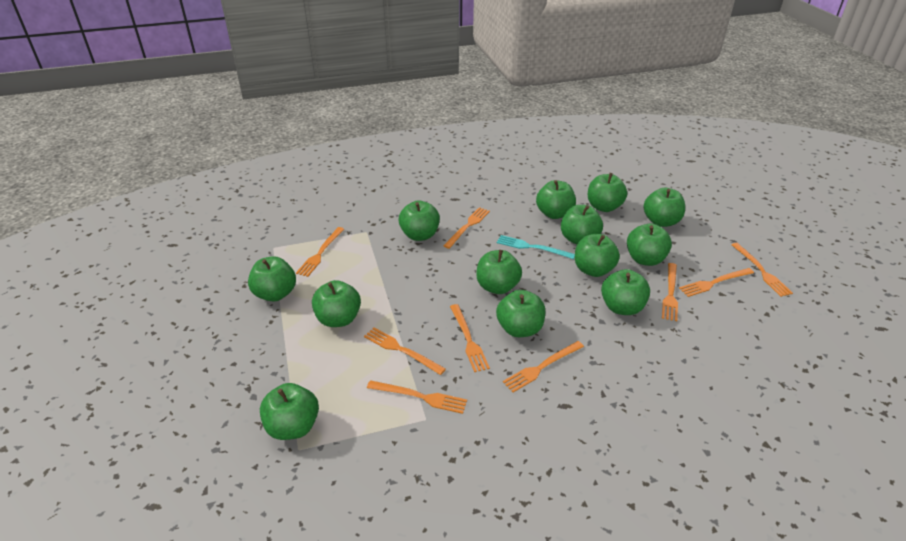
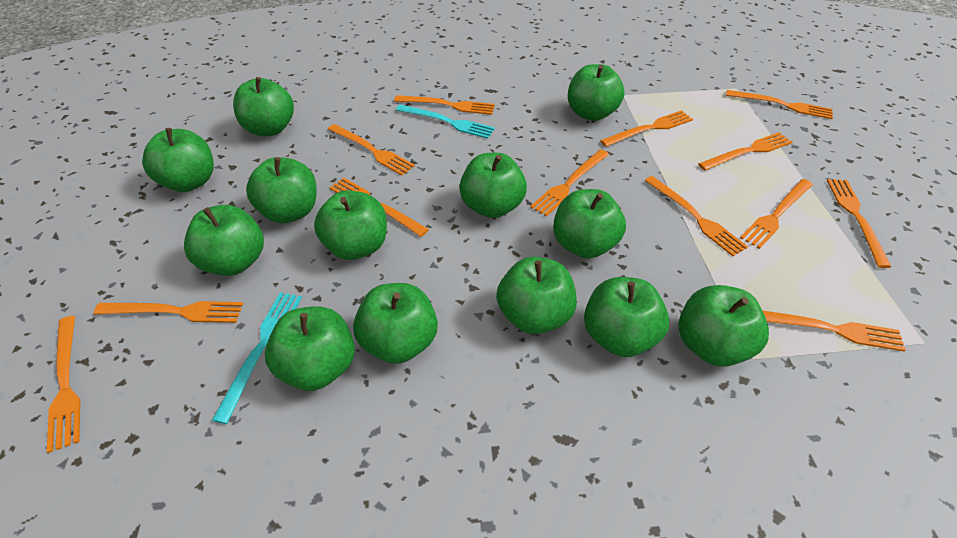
orange fork: [296,227,344,277] [364,328,446,375] [367,380,467,414] [443,207,490,249] [450,304,490,372] [503,341,584,392] [662,263,678,321] [679,268,754,297] [731,243,793,297] = 9 -> [47,316,80,453] [93,301,243,323] [328,124,415,175] [329,178,429,237] [394,95,495,115] [530,149,609,217] [600,110,693,147] [645,176,748,256] [698,132,792,170] [726,90,833,119] [740,179,813,249] [763,311,906,352] [827,179,891,268] = 13
turquoise fork: [497,235,575,259] = 1 -> [212,292,302,424] [396,105,495,139] = 2

